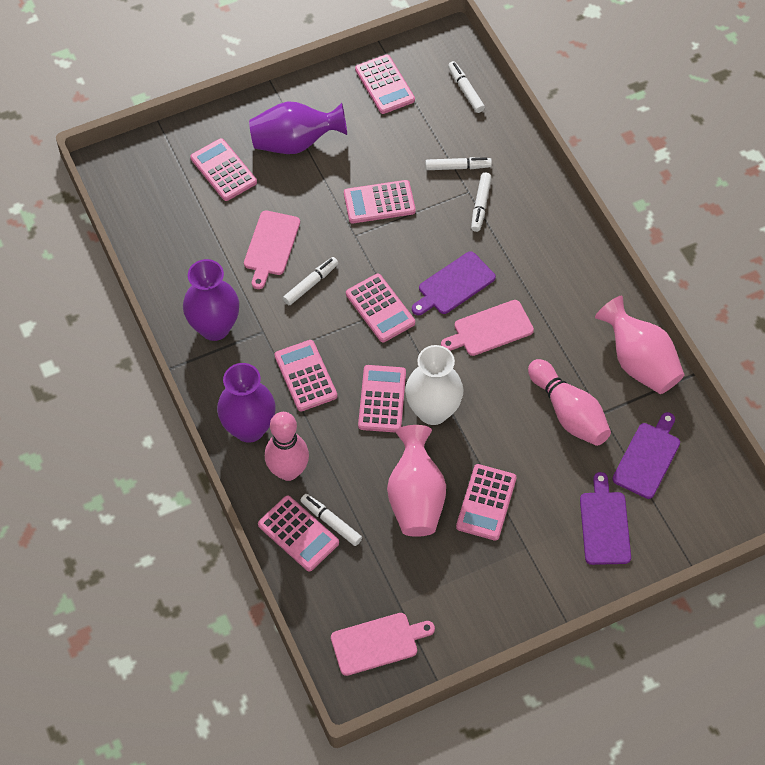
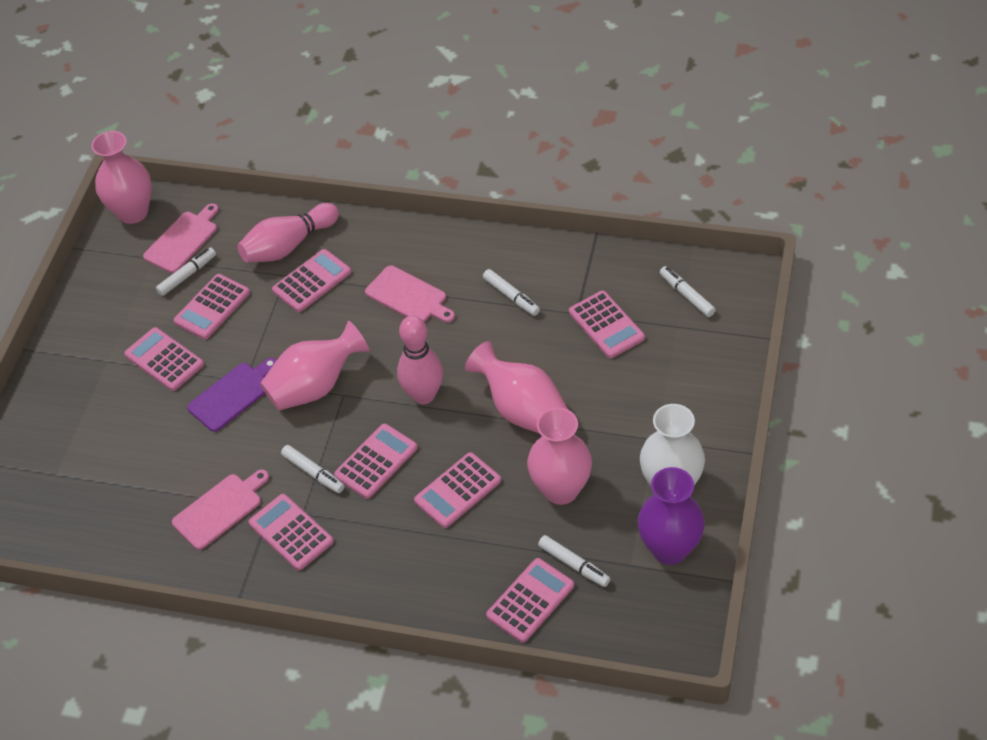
pink vase: [387,425,446,537] [595,296,685,394] = 2 -> [91,131,152,224] [260,321,370,411] [465,341,569,434] [527,408,592,505] = 4
purple cutting board: [412,251,496,315] [580,472,631,565] [612,412,680,499] = 3 -> [187,358,277,432] = 1
purple vase: [183,259,239,341] [217,363,276,443] [249,101,347,154] = 3 -> [638,467,705,565] = 1

